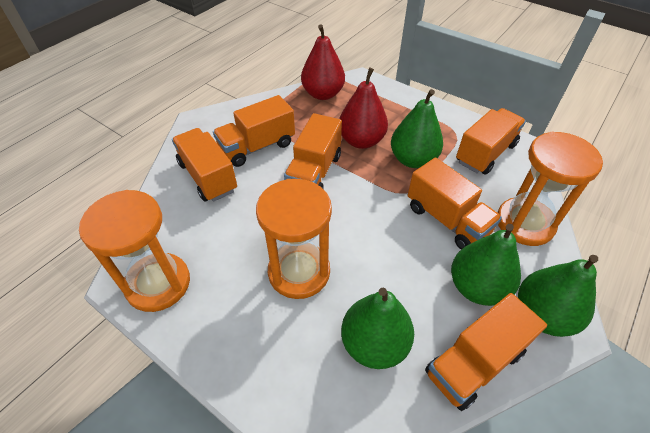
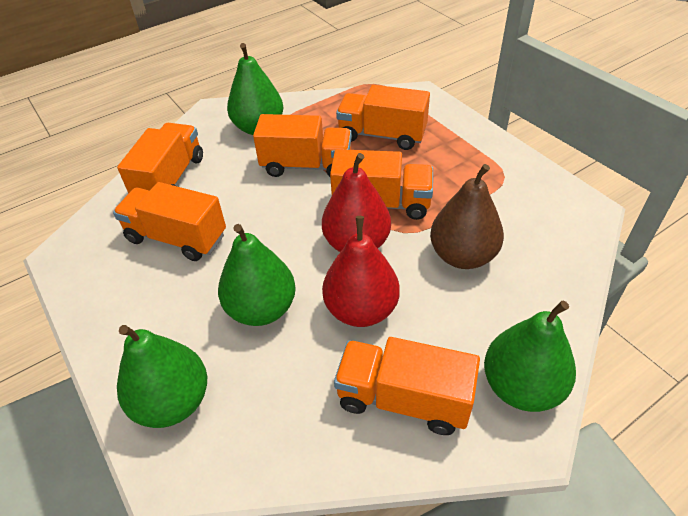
brown pear: none = 0 -> [430,164,504,269] = 1
orange hourglass: [79,190,190,312] [256,179,332,299] [497,132,603,246] = 3 -> none = 0

